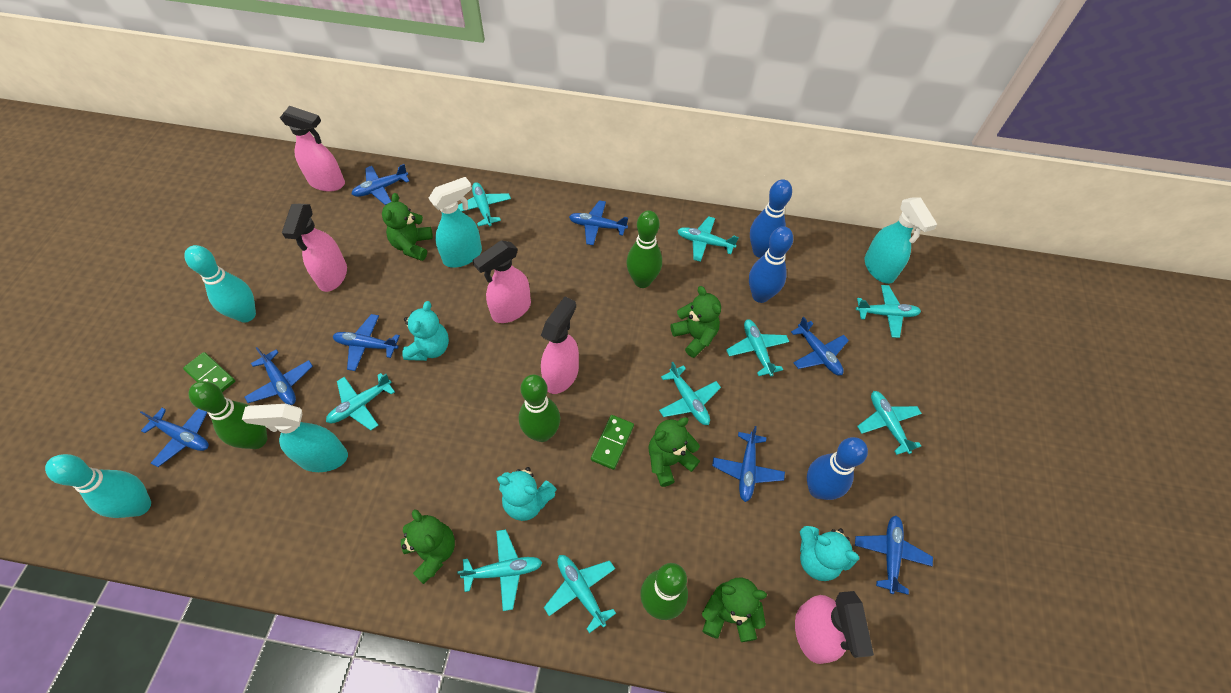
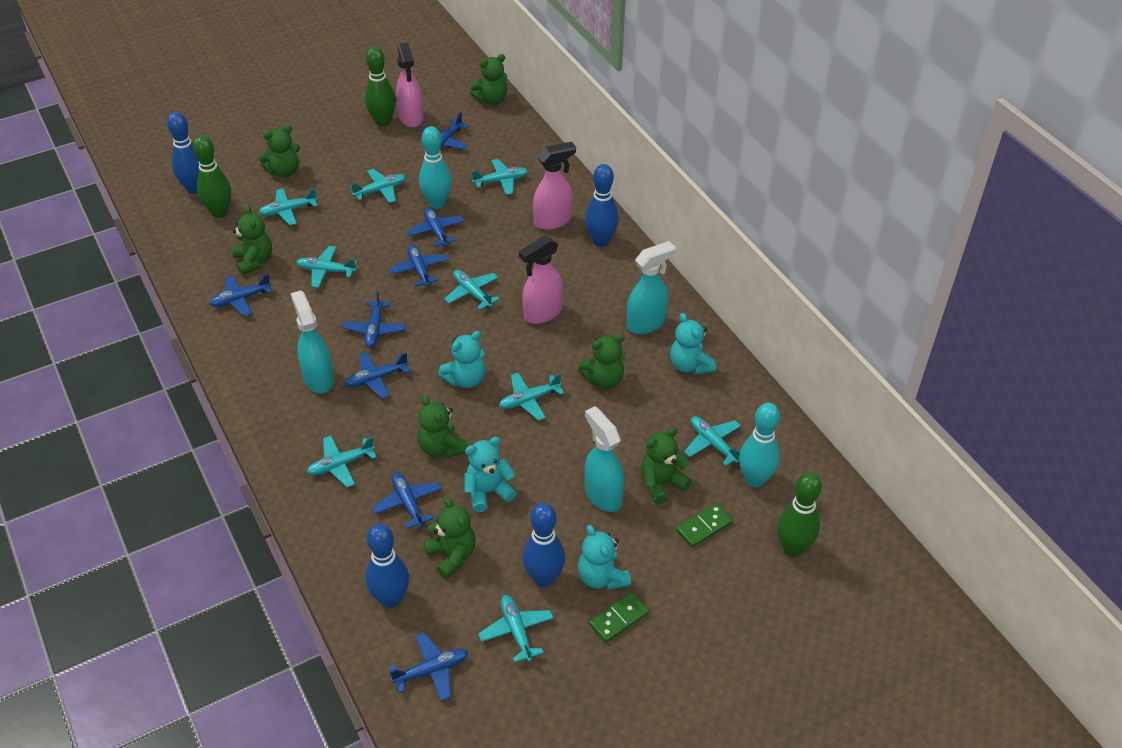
blue bowling pin: [749,226,793,303] [750,179,792,258] [807,437,868,500] = 3 -> [167,112,199,194] [365,524,409,608] [522,503,565,587] [585,164,619,247] = 4
green bowling pin: [189,381,267,449] [519,375,560,442] [626,210,662,288] [640,563,688,620] = 4 -> [193,135,231,218] [365,46,396,127] [777,472,822,557] = 3
green teddy bear: [382,193,433,261] [401,509,455,584] [648,417,700,487] [670,286,721,358] [702,578,767,642] = 5 -> [232,205,272,275] [258,125,300,177] [418,396,467,458] [424,497,476,579] [470,54,507,105] [578,334,626,389] [641,427,692,504] = 7
pink spray bottle: [280,106,345,192] [282,204,347,292] [472,240,531,323] [541,297,579,394] [795,591,874,664] = 5 -> [396,42,423,128] [519,236,563,324] [533,142,576,230] = 3
turquoise teddy bear: [403,301,449,361] [497,467,557,521] [800,526,860,581] = 3 -> [438,331,485,388] [464,437,517,512] [578,525,631,590] [670,313,716,375] = 4

